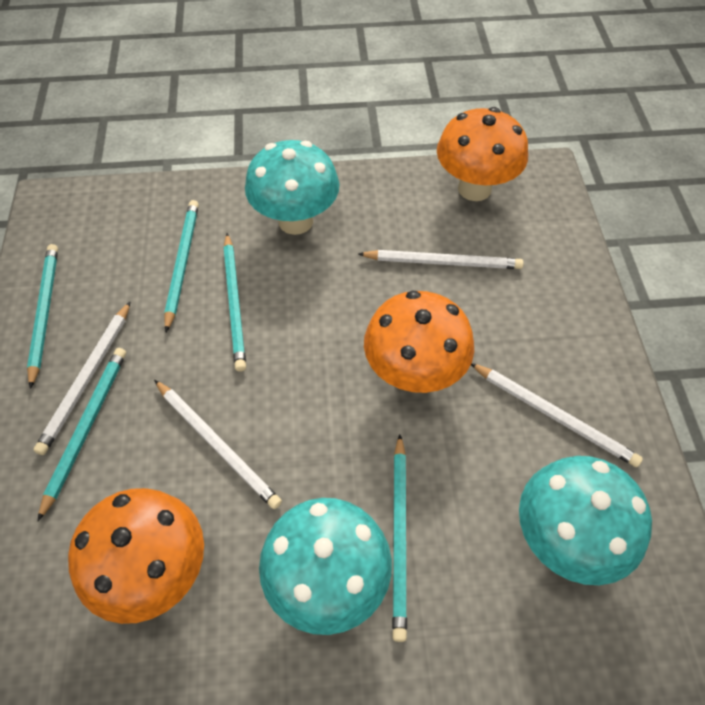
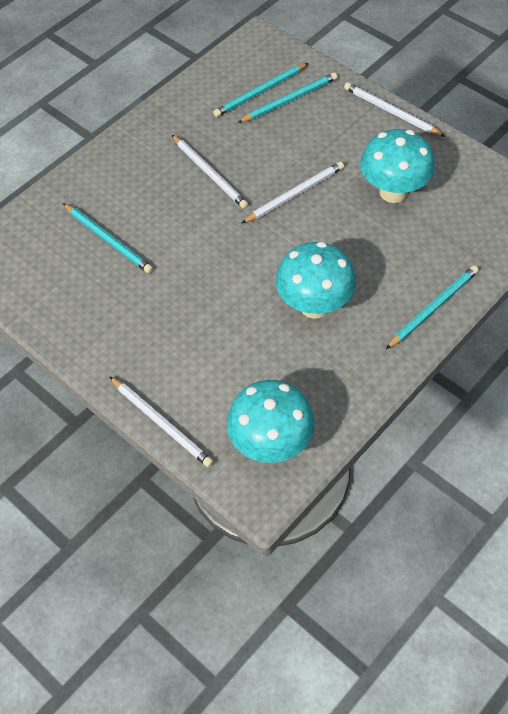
orange mushroom: [68,488,204,624] [364,291,474,393] [437,107,528,201] = 3 -> none = 0
turquoise pencil: [27,244,58,389] [38,348,126,521] [164,200,199,332] [223,233,246,372] [392,434,407,642] = 5 -> [63,203,153,273] [213,63,308,117] [237,72,337,123] [386,266,479,349] = 4

